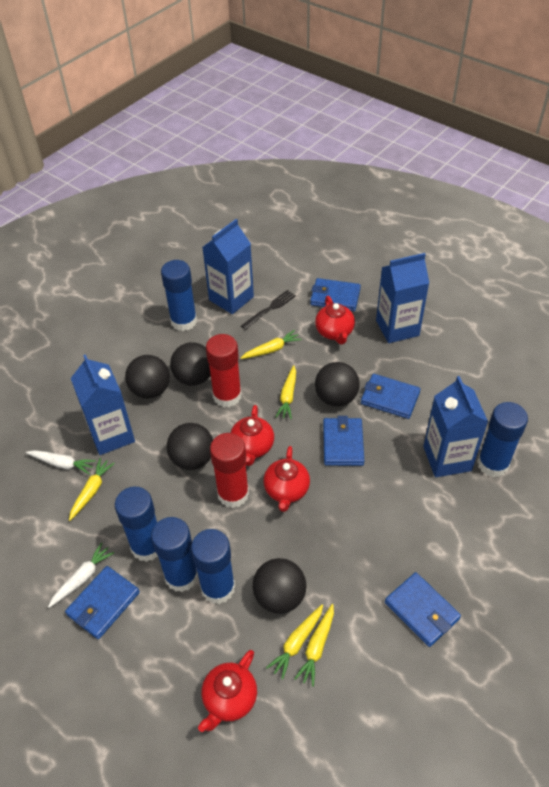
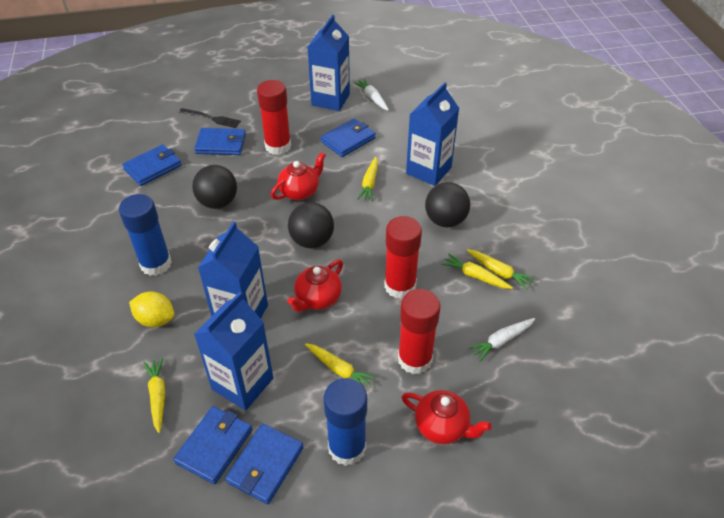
black ball: [125,355,170,399] [167,423,213,470] [170,342,211,386] [252,558,306,614] [315,362,360,407] = 5 -> [192,165,237,209] [288,202,334,248] [425,182,470,227] = 3
blue glue stick: [115,487,158,562] [151,517,198,592] [161,260,197,331] [191,529,235,604] [477,402,528,477] = 5 -> [119,194,172,276] [324,378,367,466] = 2
red glue stick: [206,334,242,407] [210,433,249,508] = 2 -> [257,80,291,155] [384,216,422,299] [398,289,441,374] = 3
red teapot: [198,650,257,732] [230,405,274,466] [264,446,310,512] [315,296,355,344] = 4 -> [271,152,326,200] [287,260,343,312] [402,390,492,444] = 3
yellow lemon: none = 0 -> [129,291,175,327] = 1

